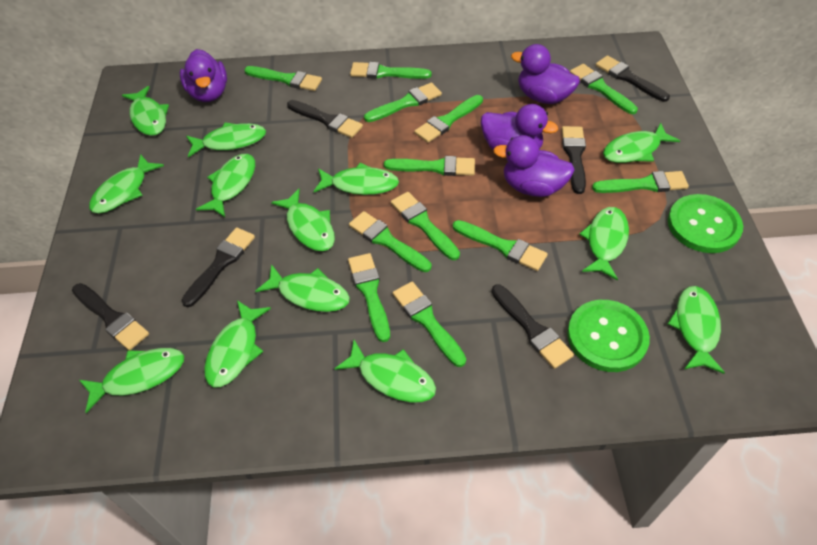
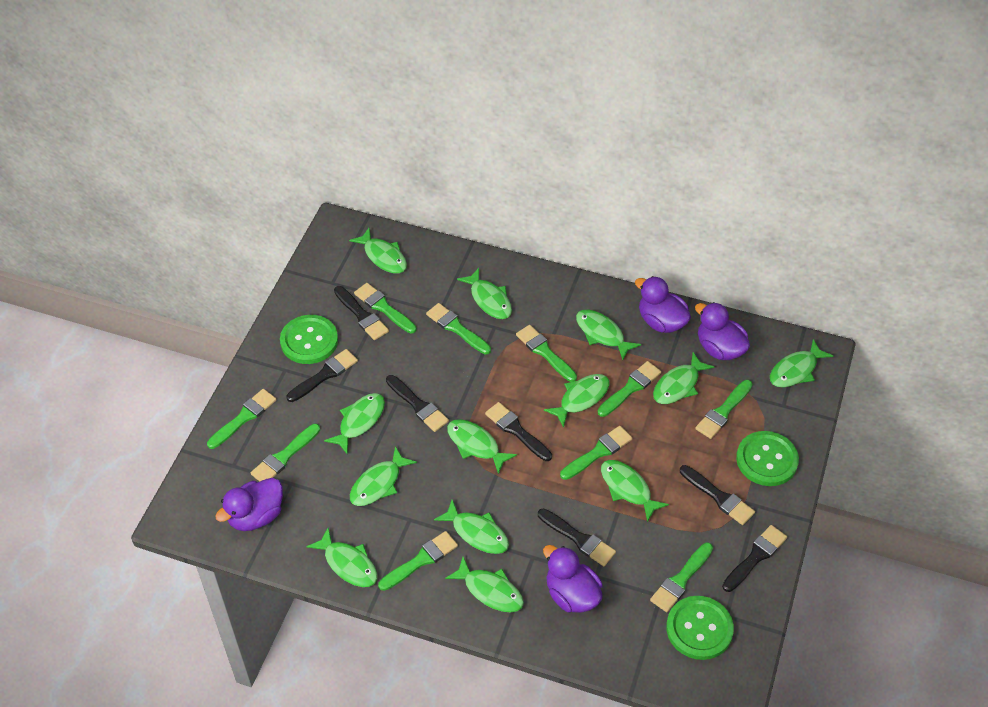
black brush: [72,283,149,350] [182,227,255,307] [287,100,363,138] [492,284,574,369] [562,126,586,194] [596,55,670,102] = 6 -> [287,349,358,402] [334,286,389,340] [386,375,449,432] [485,402,552,461] [538,508,616,566] [680,465,755,525] [722,525,787,592] = 7
green brush: [244,66,322,91] [348,253,390,342] [349,211,431,272] [350,62,432,79] [364,82,442,122] [384,156,475,176] [391,192,460,260] [393,282,466,367] [414,95,483,143] [453,220,548,271] [570,64,638,114] [592,171,689,193] = 12 -> [207,389,276,449] [251,424,320,482] [354,283,416,334] [378,531,458,591] [426,303,491,354] [516,325,577,382] [560,426,632,480] [597,361,661,417] [650,543,713,612] [695,380,753,439] = 10
green button: [567,300,650,372] [668,194,743,253] = 2 -> [280,315,338,364] [666,596,734,660] [736,431,799,486] = 3

